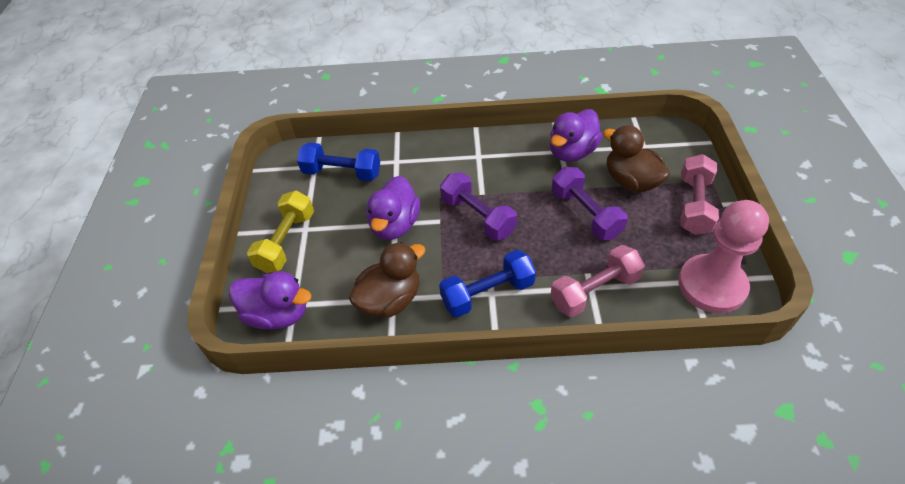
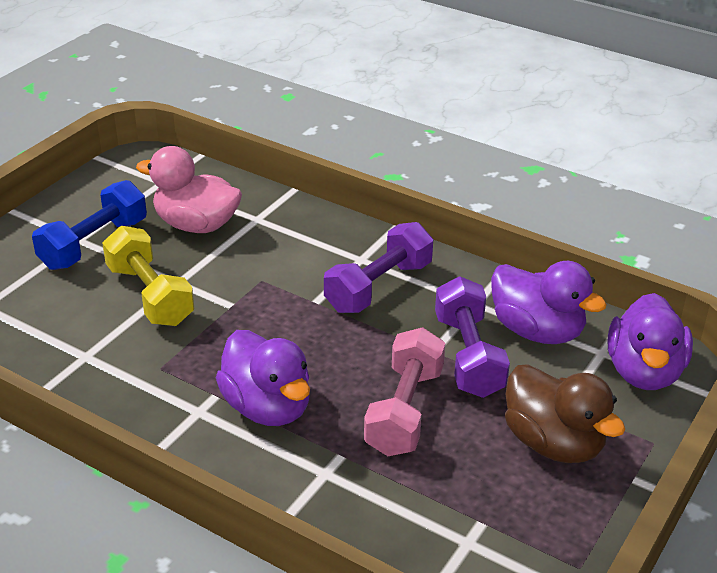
blue dumbbell: [297,142,380,181] [439,250,536,317] = 2 -> [32,180,147,270] = 1
brown duck: [349,242,426,318] [603,125,670,192] = 2 -> [505,364,625,463] = 1
pink duck: none = 0 -> [136,146,242,233] = 1
pink dumbbell: [550,245,645,317] [680,154,719,235] = 2 -> [364,327,445,456] = 1
pink pawn: [678,200,769,314] = 1 -> none = 0

